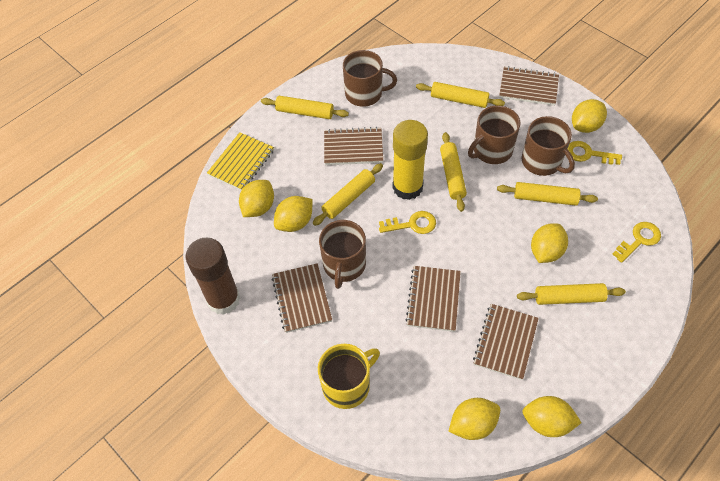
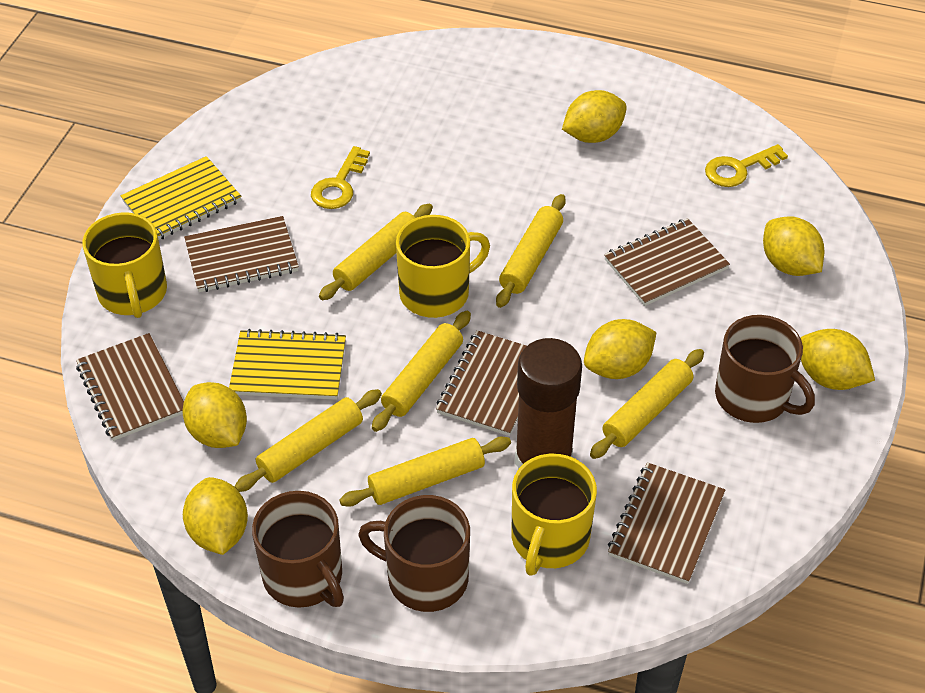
brown mug: [319,220,366,289] [343,50,397,107] [468,105,520,164] [522,116,575,176] = 4 -> [252,491,344,608] [358,495,470,612] [715,315,815,423] = 3
yellow glue stick: [393,120,428,200] = 1 -> none = 0
yellow key: [379,211,436,234] [567,141,622,165] [612,222,661,263] = 3 -> [311,146,370,209] [705,144,788,187] = 2
yellow mug: [318,344,380,409] = 1 -> [82,212,167,318] [396,215,490,318] [511,454,597,576] = 3
yellow notebook: [207,132,274,190] = 1 -> [121,156,241,240] [229,329,346,400] = 2

